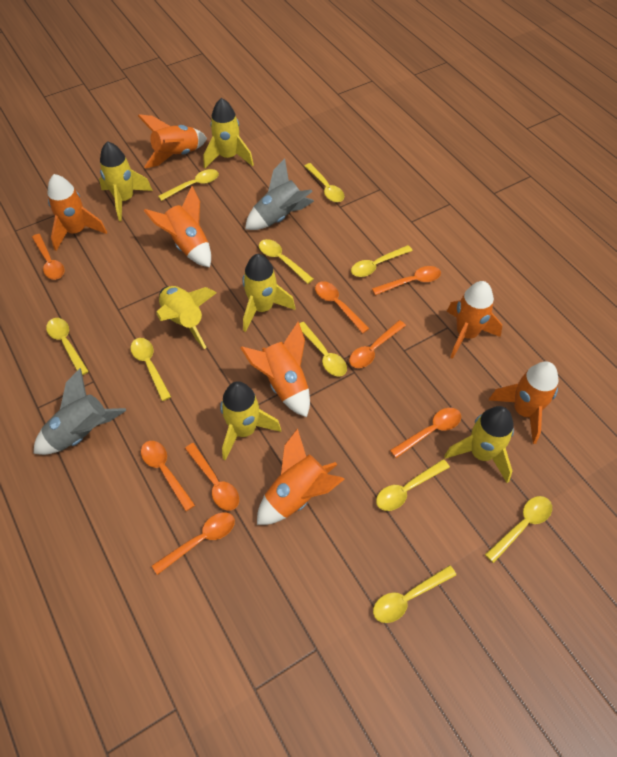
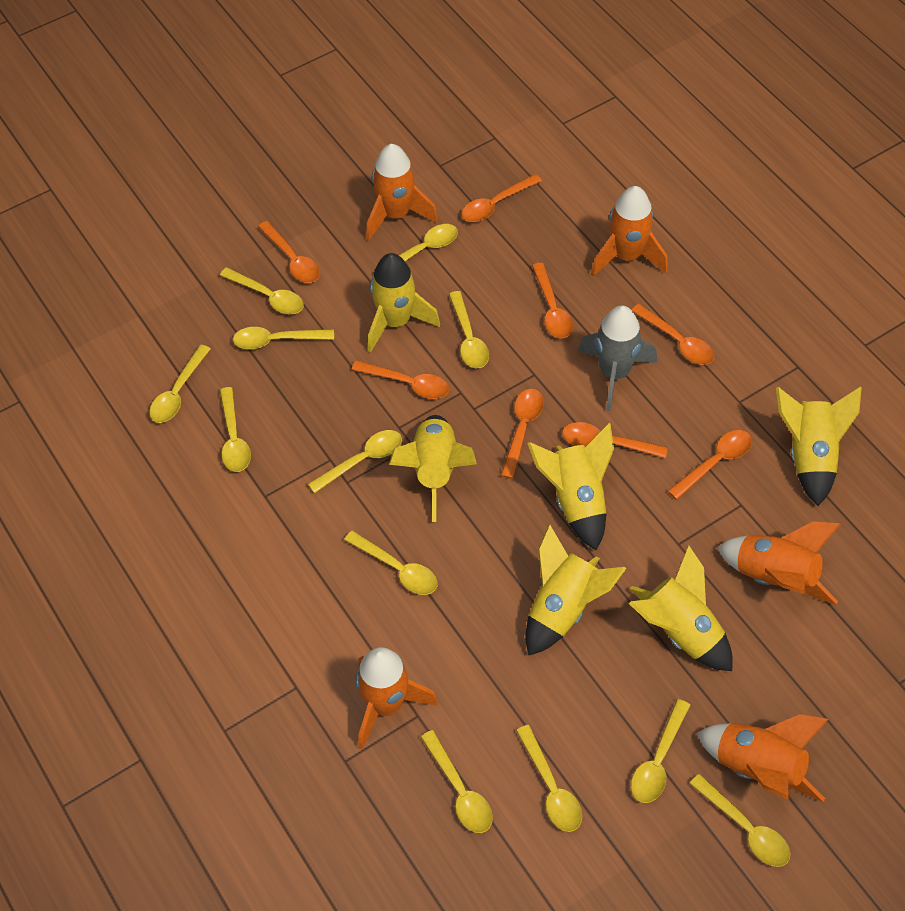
grey rocket: [34,368,127,455] [245,159,314,230] = 2 -> [578,306,657,411] = 1
orange rocket: [48,174,107,251] [138,114,207,169] [144,186,211,267] [241,322,310,417] [257,428,344,525] [447,281,502,359] [489,361,559,444] = 7 -> [355,647,438,750] [366,144,438,241] [591,186,668,276] [697,714,829,802] [717,521,840,605] = 5
yellow spoon: [46,318,89,375] [131,338,171,401] [158,169,219,201] [259,239,313,284] [299,322,347,376] [305,163,344,202] [351,245,413,277] [373,565,456,623] [376,459,450,511] [485,496,552,563] = 10 -> [149,345,210,423] [220,267,304,314] [220,387,251,472] [233,327,334,349] [308,430,402,493] [344,530,438,595] [373,224,458,272] [421,730,493,833] [449,291,489,368] [516,725,582,832] [631,699,690,803] [689,774,790,867] = 12

